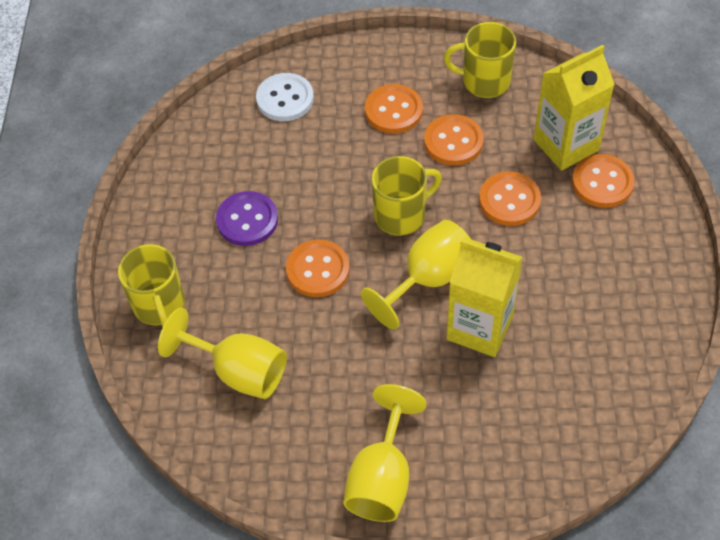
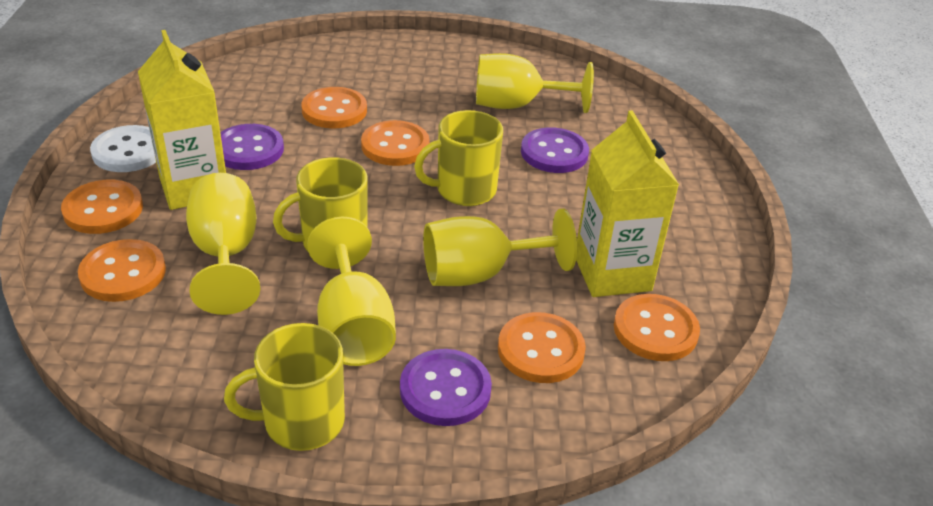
orange button: [286,240,350,297] [365,84,423,133] [424,114,483,165] [479,172,541,226] [572,154,634,208] = 5 -> [61,180,143,234] [78,239,166,302] [301,87,367,128] [361,120,430,166] [498,312,586,383] [614,294,700,361] = 6
purple button: [216,191,278,246] = 1 -> [220,124,284,170] [400,349,492,426] [521,127,589,173] = 3
yellow goblet: [158,308,287,399] [343,384,427,522] [361,220,471,329] = 3 -> [186,173,260,315] [307,217,396,366] [423,209,577,286] [476,53,594,113] = 4

